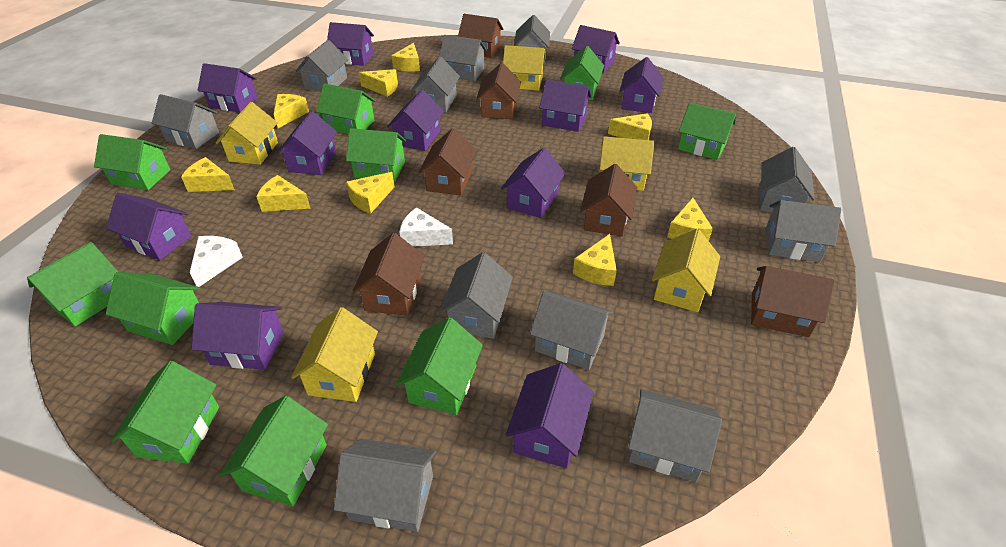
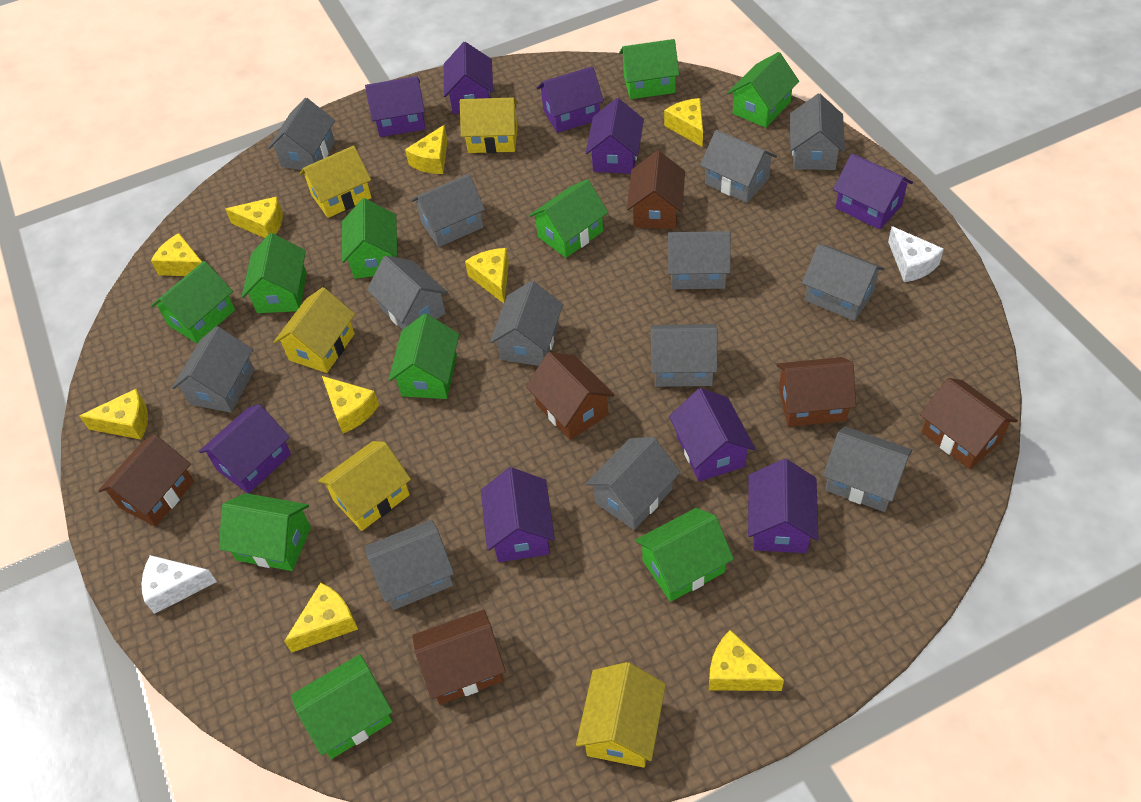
grey house: [152,94,219,149] [295,40,348,92] [334,439,436,532] [411,57,460,113] [439,35,487,81] [440,252,513,339] [514,15,550,64] [530,291,613,370] [628,389,722,482] [760,147,815,212] [765,200,841,262] = 11 -> [172,326,255,413] [268,98,335,170] [365,520,454,610] [367,256,448,330] [411,174,485,247] [490,281,563,366] [586,437,681,530] [651,324,718,387] [668,231,731,289] [700,130,777,203] [790,94,845,170] [802,244,885,321] [823,426,912,512] = 13
purple house: [106,193,191,260] [191,302,284,370] [197,63,258,113] [277,111,337,175] [327,22,374,66] [387,90,444,151] [501,148,566,218] [505,363,594,468] [539,80,592,132] [572,25,620,72] [620,57,663,113] = 11 -> [199,404,291,494] [365,76,426,137] [444,42,493,114] [481,467,555,562] [537,66,604,133] [586,98,644,174] [669,388,755,482] [748,459,819,553] [833,153,913,229] = 9

